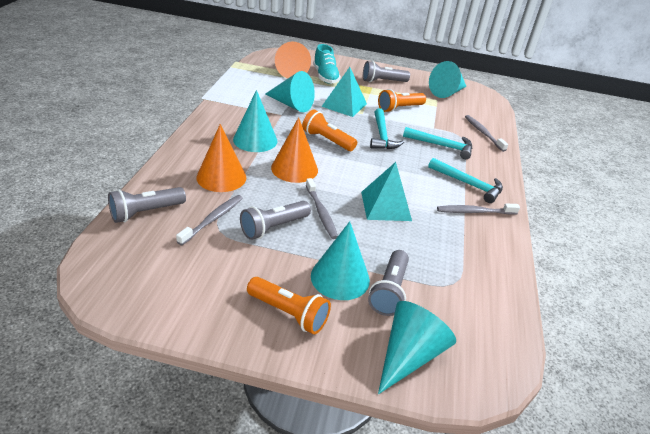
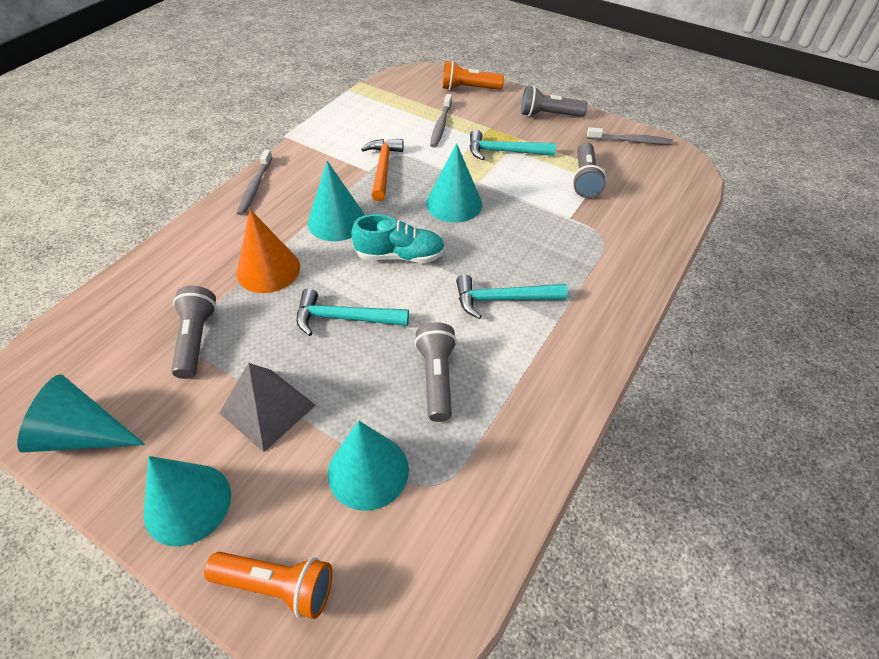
grey pyramid: none = 0 -> [219,363,316,452] = 1
grey toothbrush: [176,195,243,245] [306,178,338,239] [437,204,520,215] [465,115,508,152] = 4 -> [237,150,273,215] [430,94,452,148] [587,127,673,145] = 3
orange cone: [196,124,246,192] [271,117,318,183] [275,42,311,79] = 3 -> [237,209,300,293] = 1
orange flashlight: [247,277,331,334] [302,109,357,151] [378,89,426,113] = 3 -> [204,552,332,619] [442,61,504,90] = 2
orange hammer: none = 0 -> [361,139,404,201] = 1
turquoise pyramid: [321,67,367,117] [361,162,412,221] = 2 -> none = 0

